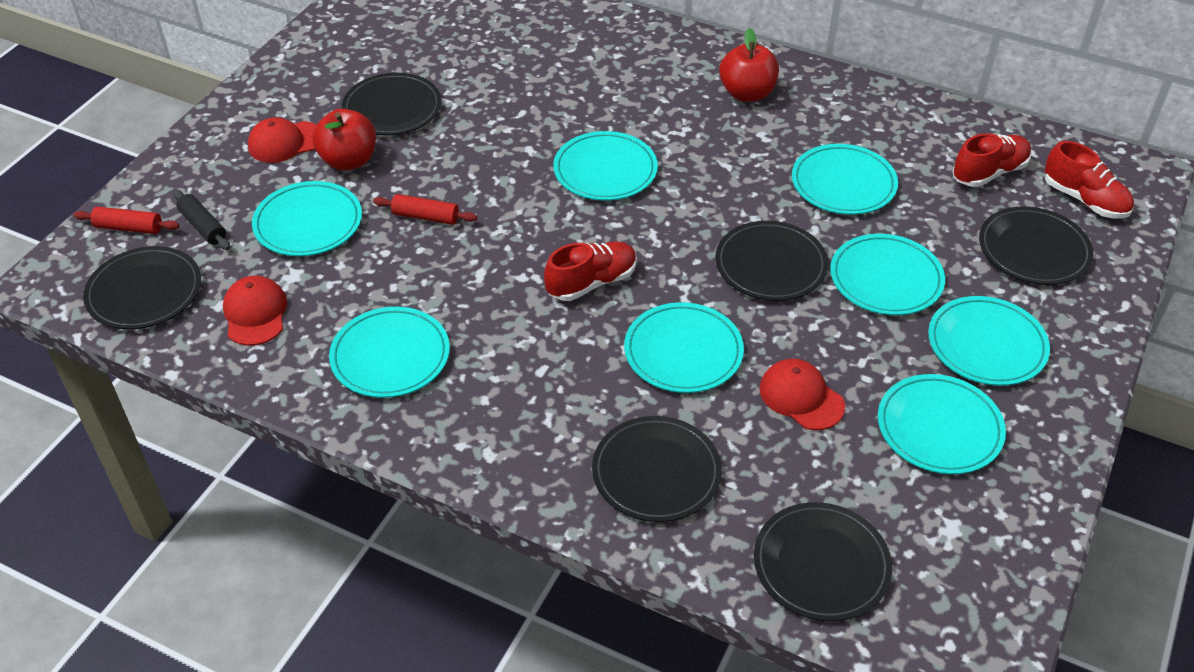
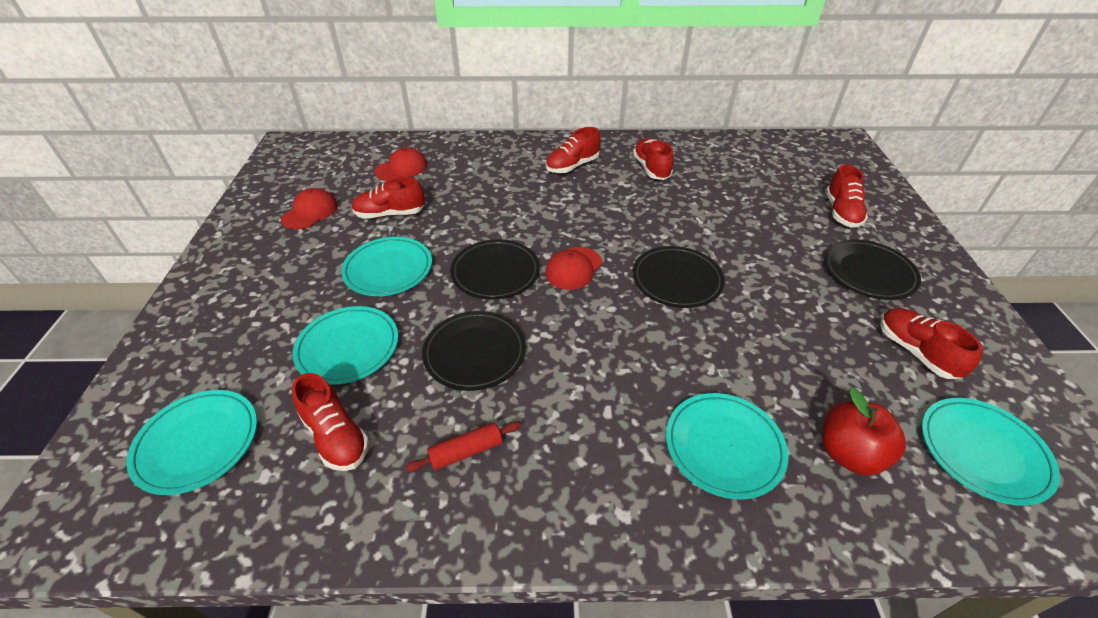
black plate: [83,246,201,330] [342,73,442,136] [592,416,722,522] [715,221,828,301] [754,502,892,621] [979,206,1093,285] = 6 -> [422,311,526,391] [450,239,540,300] [633,246,725,308] [824,240,921,300] = 4
black rolling pin: [173,190,230,250] = 1 -> none = 0
red apple: [312,109,376,171] [719,28,779,102] = 2 -> [822,387,906,475] = 1
red rolling pin: [74,207,179,234] [373,194,477,225] = 2 -> [406,421,521,472] = 1
red shoe: [544,242,637,301] [953,133,1031,187] [1045,141,1134,219] = 3 -> [291,373,369,471] [351,177,425,219] [546,127,601,173] [633,138,674,180] [826,164,868,228] [880,308,983,379] = 6
turquoise plate: [252,181,362,256] [329,307,450,398] [553,131,658,201] [624,302,744,393] [792,144,898,215] [830,234,945,315] [878,374,1006,474] [928,296,1050,386] = 8 -> [126,390,257,495] [293,306,398,385] [341,237,432,296] [666,393,788,499] [922,398,1060,506] = 5

